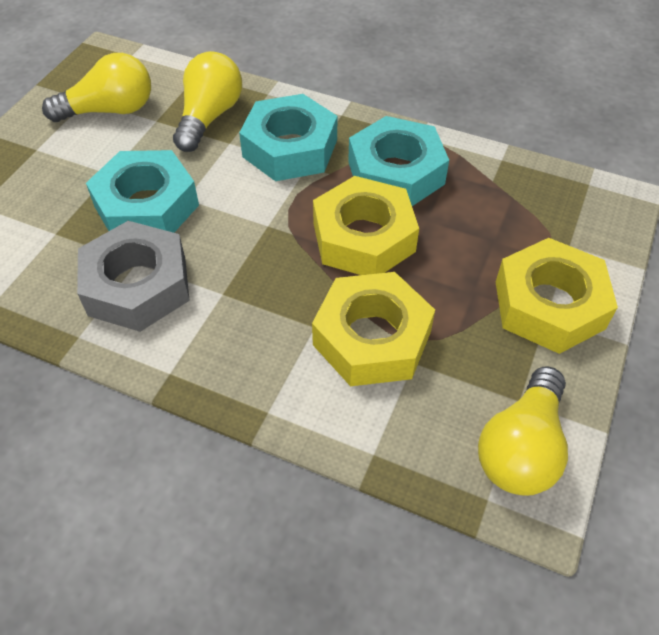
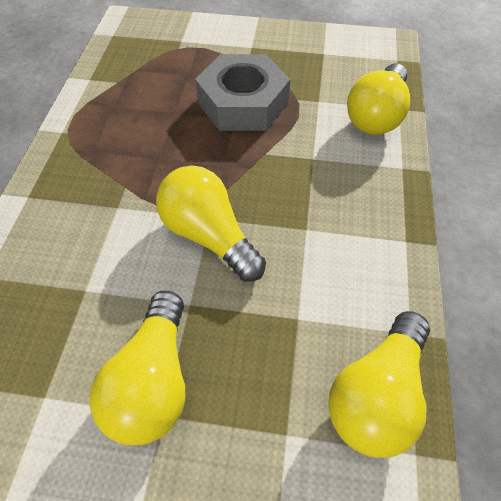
turquoise nut: [86,150,199,233] [239,94,337,181] [348,116,449,206] = 3 -> none = 0
yellow light bulb: [42,53,151,122] [173,51,242,152] [478,366,568,496] = 3 -> [90,291,185,445] [156,166,266,282] [328,311,430,458] [347,63,410,135] = 4
yellow nut: [312,272,435,386] [313,176,419,275] [496,238,618,354] = 3 -> none = 0

